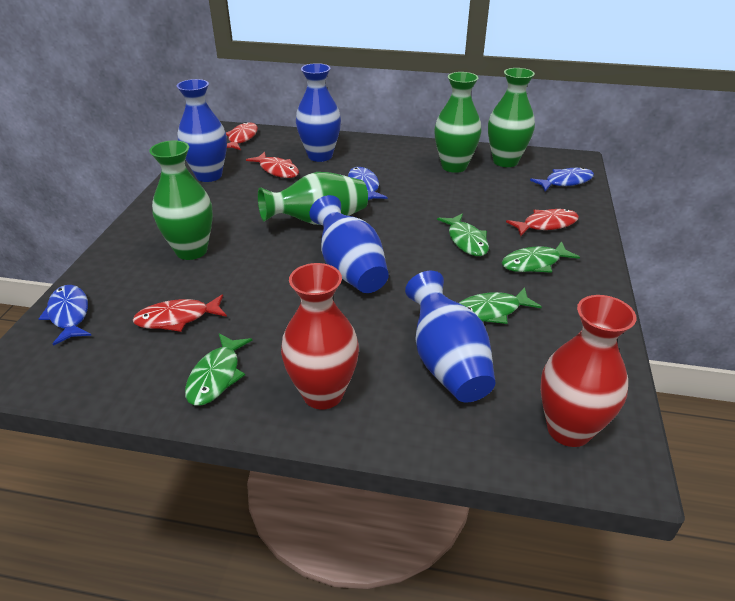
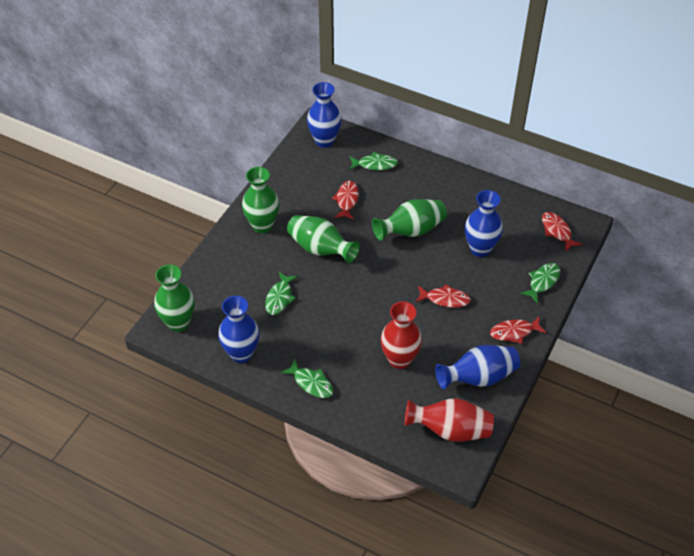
blue fish: [39,285,91,346] [348,167,388,200] [530,167,594,191] = 3 -> none = 0

